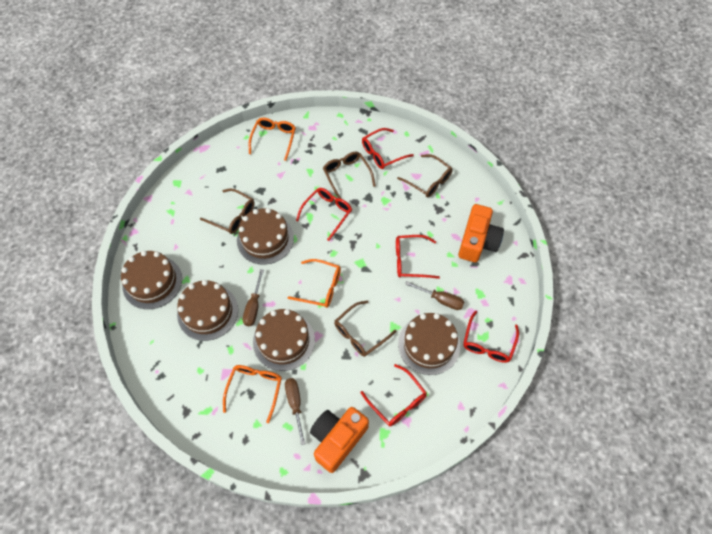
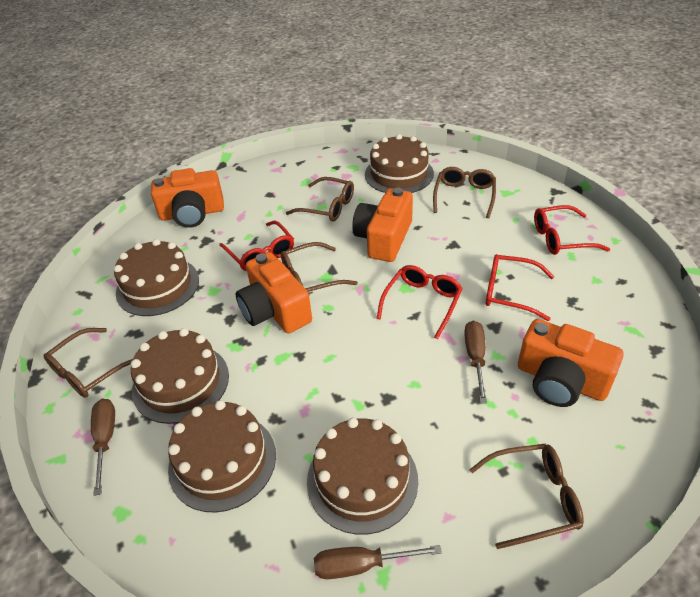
brown glasses: [200,188,255,234] [323,152,376,199] [334,301,396,357] [397,154,453,198] = 4 -> [44,328,133,398] [281,242,358,292] [286,177,354,222] [433,167,496,218] [469,443,584,549] = 5
orange camera: [310,407,369,473] [458,204,504,262] = 2 -> [151,168,224,228] [236,252,312,333] [352,187,413,262] [518,319,624,407] = 4
orange glasses: [223,365,282,423] [249,118,296,161] [288,259,341,308] = 3 -> none = 0
red glasses: [296,188,352,241] [360,364,427,426] [362,128,414,169] [396,235,440,279] [463,311,519,363] = 5 -> [219,220,294,271] [376,265,463,339] [486,254,554,321] [534,205,610,255] = 4

